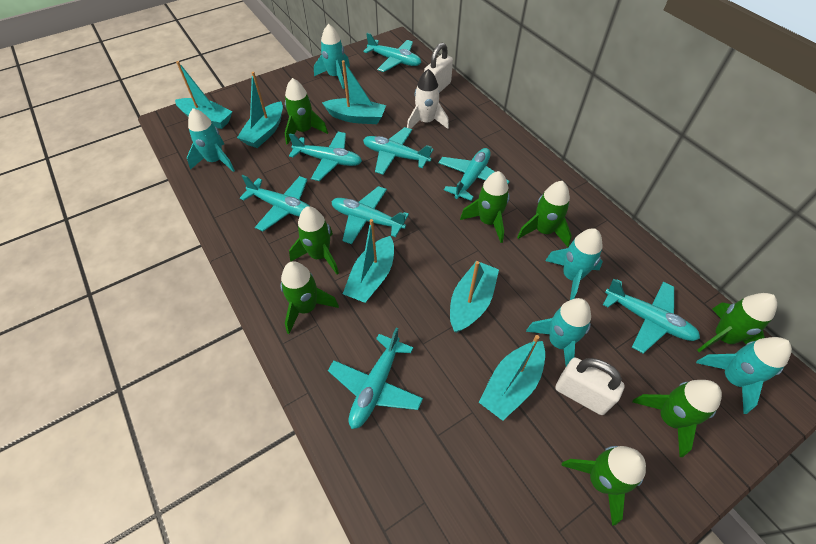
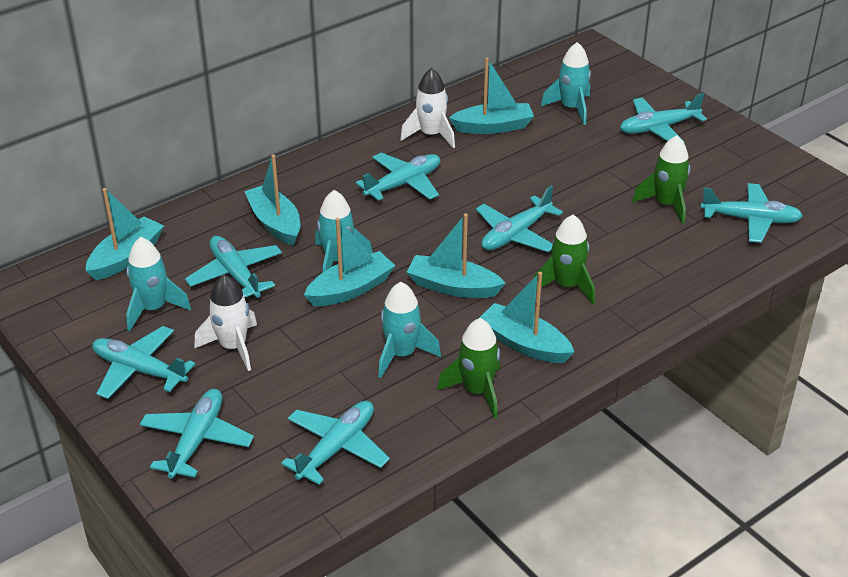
green rocket: [280,261,339,334] [285,78,328,145] [289,206,339,274] [460,171,510,243] [517,181,572,247] [561,446,646,526] [632,380,722,457] [697,293,777,352] = 8 -> [437,318,500,418] [534,215,595,304] [632,135,690,225] = 3
turquoise rocket: [187,108,235,172] [314,24,350,89] [526,298,591,366] [545,228,603,300] [696,337,792,414] = 5 -> [126,237,191,331] [315,190,373,272] [378,282,441,378] [541,42,591,125] = 4
white padlock: [424,43,453,93] [555,357,625,415] = 2 -> none = 0
white rocket: [407,69,449,129] = 1 -> [194,275,257,371] [400,68,455,148] = 2

